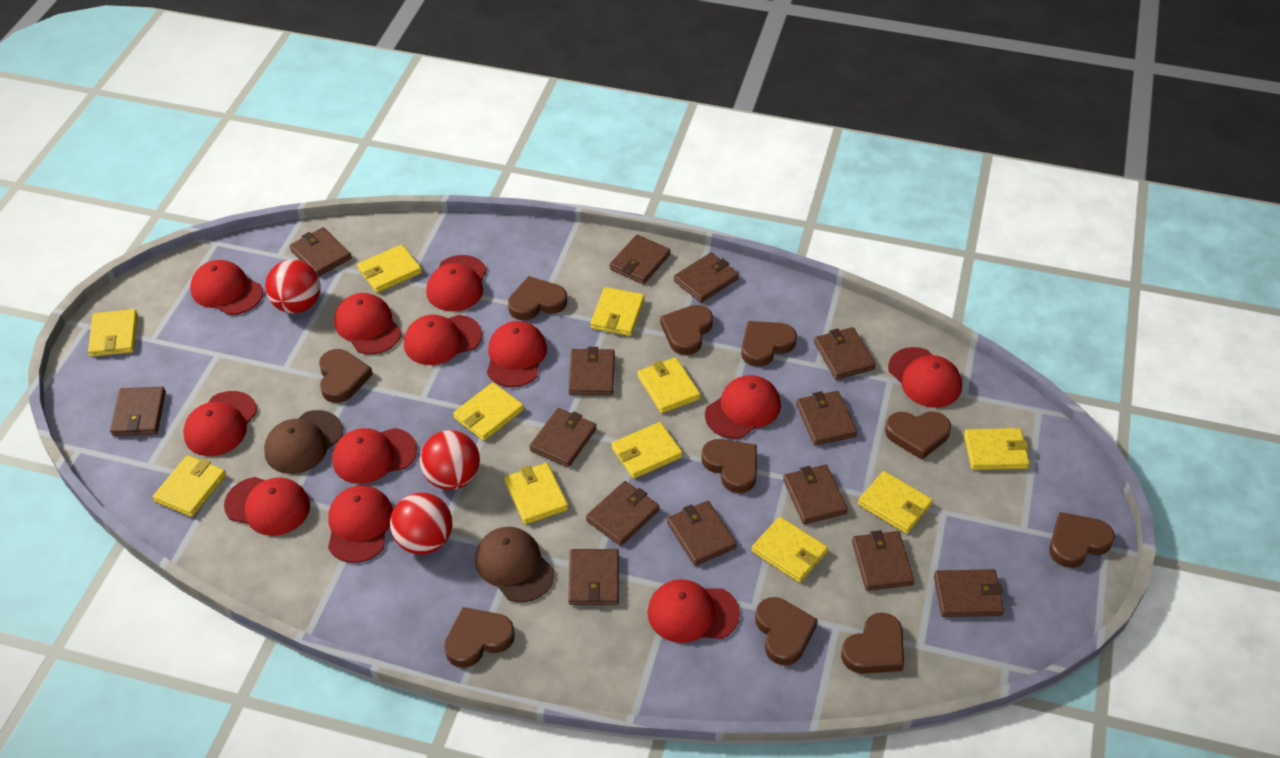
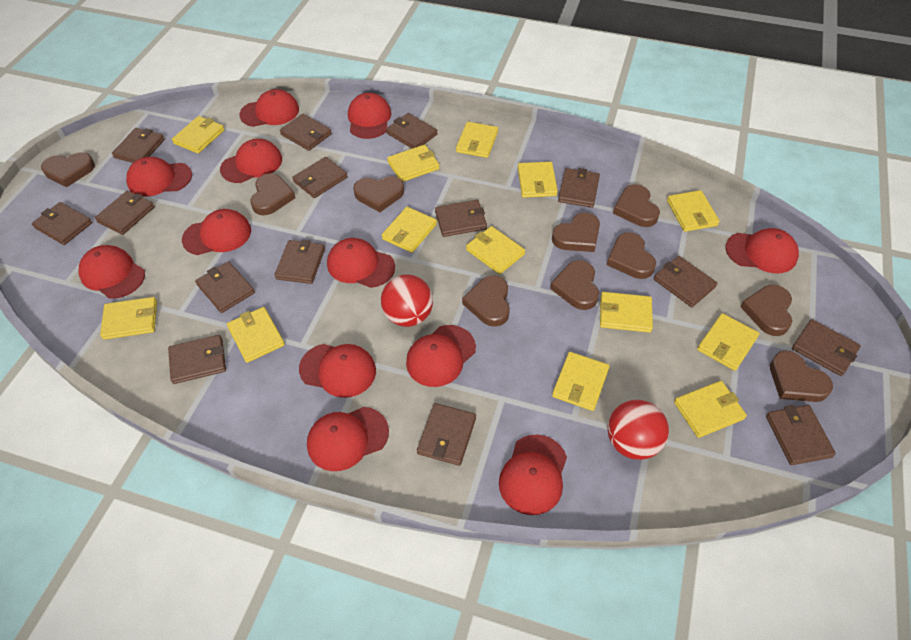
brown cap: [264,410,343,474] [475,527,554,602] = 2 -> none = 0
brown wallet: [110,387,166,436] [289,227,352,277] [529,408,597,467] [568,549,619,605] [569,347,615,395] [586,481,660,546] [610,235,671,284] [667,501,737,566] [674,253,739,303] [783,465,848,524] [796,391,857,446] [814,327,876,380] [852,530,914,591] [934,569,1004,617] = 14 -> [32,202,92,245] [95,191,155,235] [112,128,165,163] [168,335,226,384] [195,261,255,313] [274,239,325,284] [280,114,332,151] [292,157,348,198] [386,113,438,148] [417,403,476,466] [435,200,487,237] [558,168,600,208] [654,256,717,307] [766,405,836,465] [792,319,861,376] = 15
red ball: [265,260,321,313] [390,492,452,555] [420,430,480,490] = 3 -> [381,274,433,327] [608,400,669,460] = 2
yellow wallet: [88,309,138,357] [153,455,226,517] [357,244,422,293] [453,382,524,441] [504,463,568,525] [590,287,645,336] [612,422,683,479] [638,357,701,413] [751,517,828,583] [858,471,933,534] [964,428,1030,470] = 11 -> [100,297,157,340] [172,116,225,154] [227,307,285,363] [382,207,437,253] [387,145,439,182] [456,122,498,158] [466,226,525,274] [518,162,558,198] [552,352,610,411] [600,292,653,333] [667,190,720,232] [674,381,747,438] [697,313,759,371] = 13

